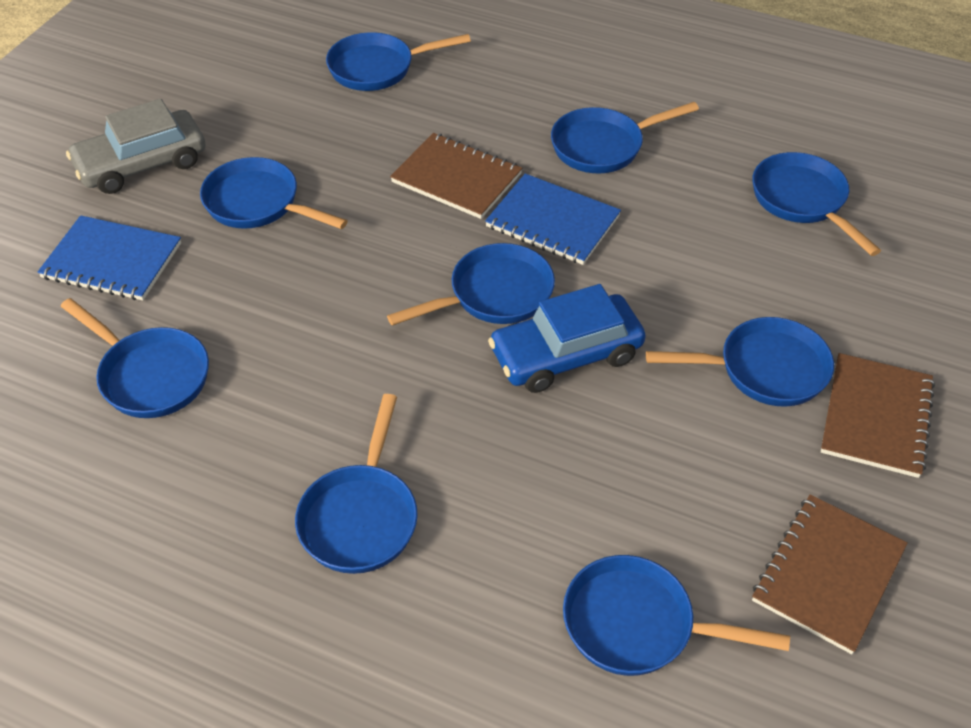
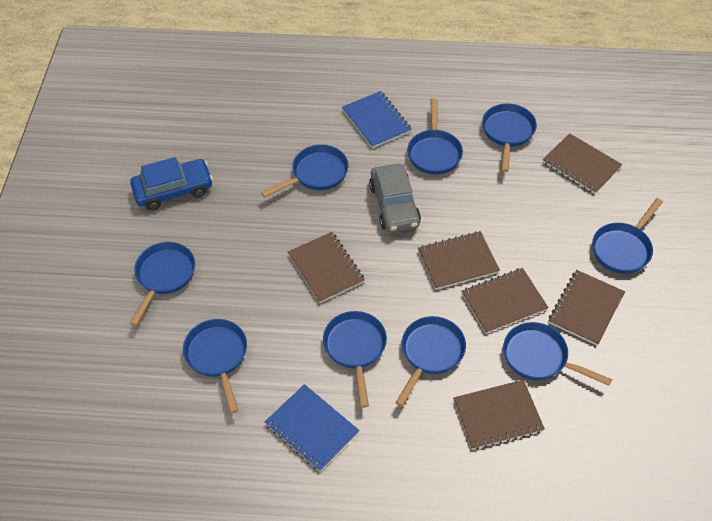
brown notebook: [390,133,522,219] [752,494,908,654] [821,353,935,478] = 3 -> [288,232,365,303] [418,231,500,290] [453,380,545,450] [461,268,549,334] [543,133,622,194] [548,270,625,345] = 6

